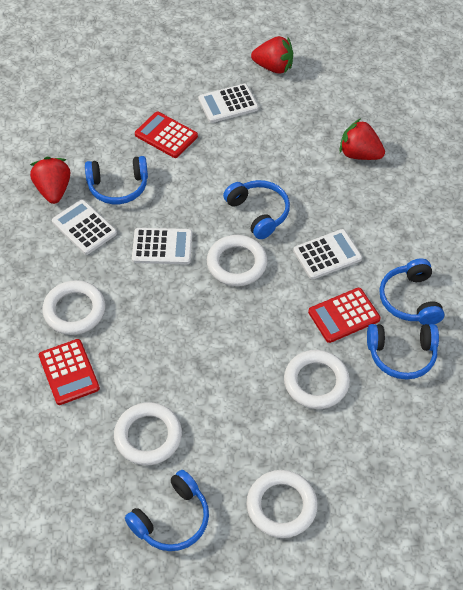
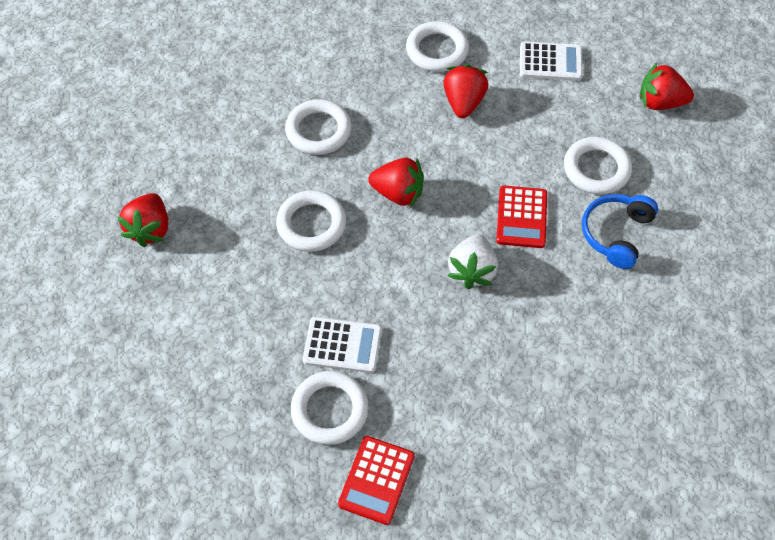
blue headphones: [85,156,148,204] [125,470,209,551] [223,180,290,239] [367,324,439,379] [379,259,444,325] = 5 -> [582,194,658,269] = 1
red calculator: [39,339,100,405] [135,112,198,158] [308,288,381,343] = 3 -> [338,436,415,525] [496,186,547,248] = 2
red strawberry: [30,157,71,204] [251,36,293,74] [339,119,385,160] = 3 -> [117,193,168,247] [368,158,424,207] [443,64,488,118] [639,62,694,110] = 4
white calculator: [52,199,117,255] [132,228,192,264] [198,84,259,123] [293,229,362,280] = 4 -> [303,317,382,373] [520,41,582,81] = 2
white strawberry: none = 0 -> [447,234,498,289] = 1

